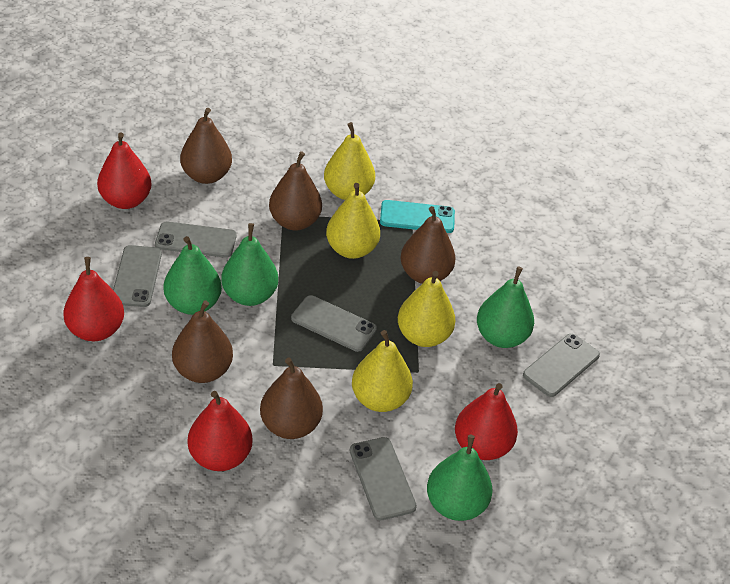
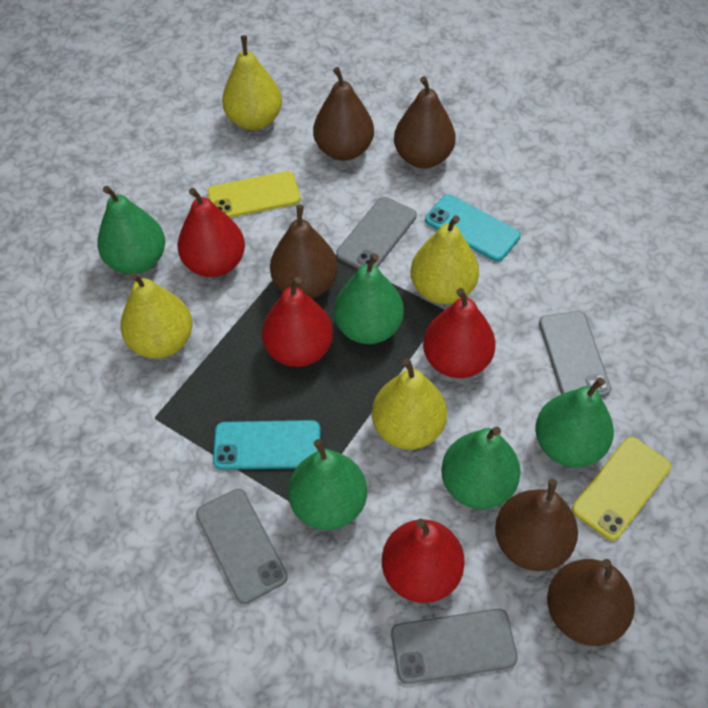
green pear: [163,236,222,315] [221,223,278,306] [427,435,493,521] [477,267,534,348] = 4 -> [97,186,165,274] [288,439,367,530] [334,254,404,344] [441,427,521,509] [535,377,614,467] = 5
grey phone: [113,245,162,307] [155,222,237,258] [291,295,377,352] [350,437,417,520] [523,333,600,397] = 5 -> [196,489,288,604] [336,197,417,269] [391,609,518,684] [539,311,611,398] = 4
turquoise phone: [380,200,455,233] = 1 -> [213,420,320,470] [425,195,521,261] = 2
yellow phone: none = 0 -> [208,171,301,218] [572,437,671,541] = 2

